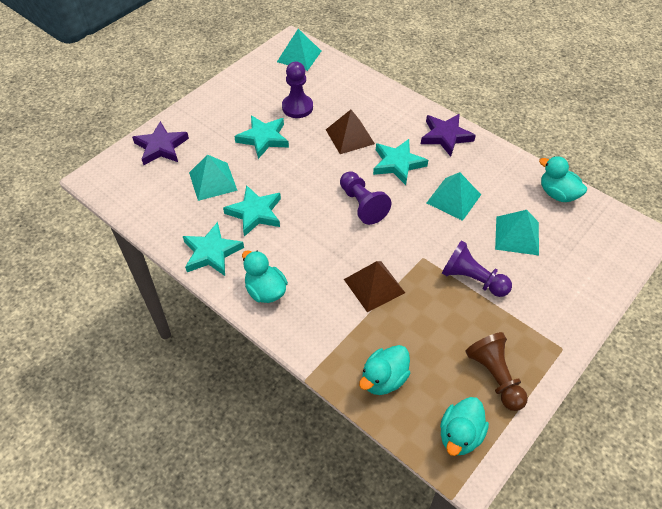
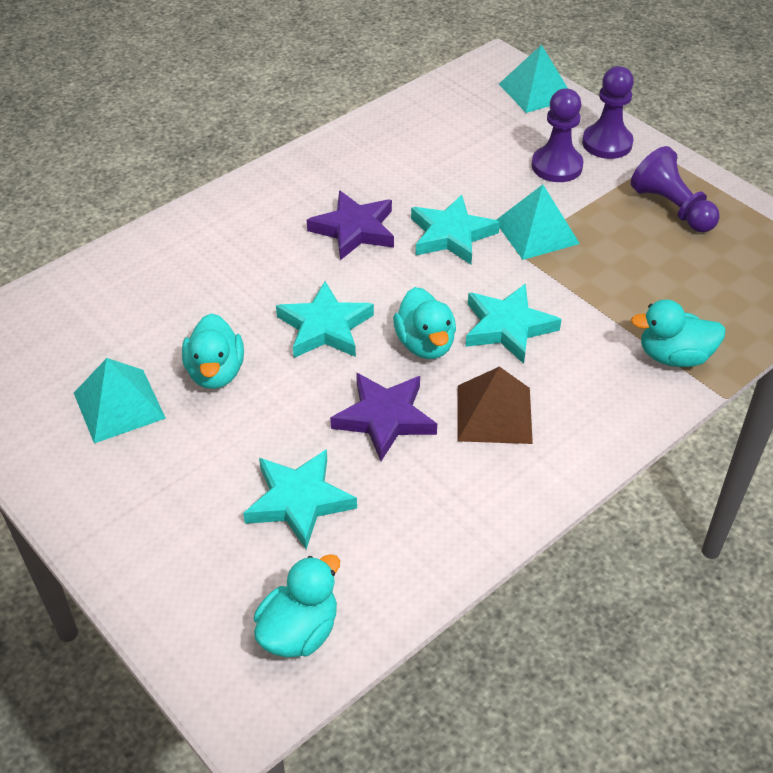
brown pawn: [466,332,528,411] = 1 -> none = 0
brown pyramid: [326,110,375,154] [344,261,405,312] = 2 -> [457,366,533,444] = 1
turquoise pyramid: [189,154,238,201] [277,29,321,71] [427,172,481,221] [495,210,539,255] = 4 -> [74,358,166,443] [497,184,580,260] [499,45,568,113] = 3

